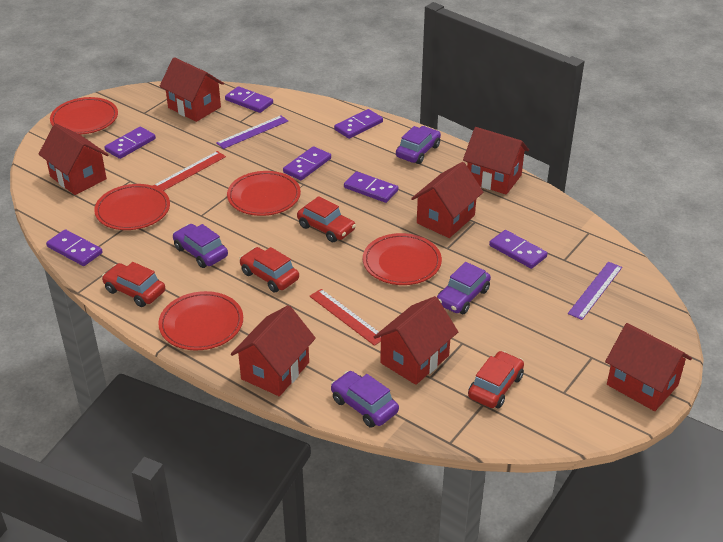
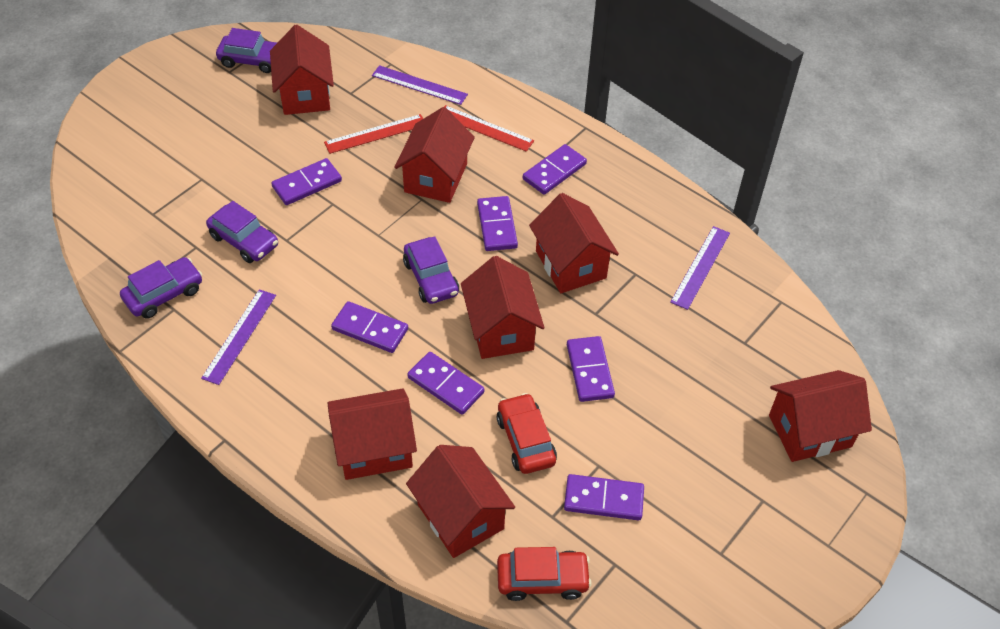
purple ruler: [216,115,288,149] [568,262,622,320] = 2 -> [201,289,276,385] [372,65,468,105] [670,226,730,310] = 3
red car: [102,262,165,307] [239,247,299,292] [297,196,356,243] [468,351,524,409] = 4 -> [497,393,557,474] [497,547,592,601] = 2
red plate: [50,97,118,134] [94,184,170,230] [158,291,243,350] [227,171,301,216] [363,233,442,285] = 5 -> none = 0

